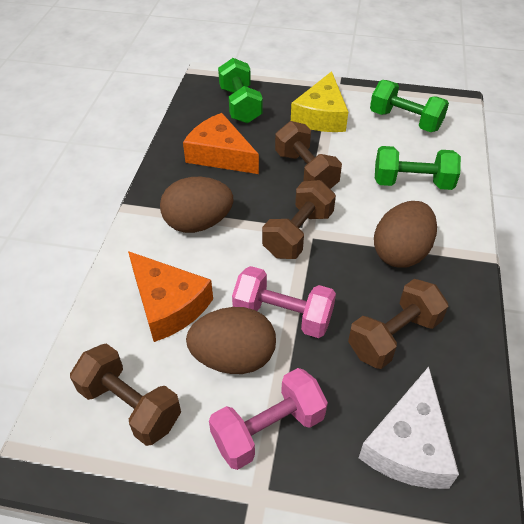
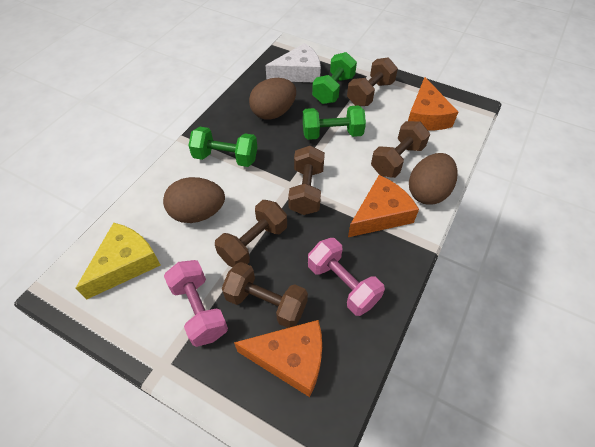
brown dumbbell: [70,343,181,446] [262,180,336,259] [275,121,342,189] [348,279,448,369] = 4 -> [215,200,287,268] [222,262,308,328] [288,145,325,215] [347,57,398,106] [371,121,430,178] = 5
orange cheese: [128,251,213,342] [183,113,259,174] = 2 -> [234,320,322,397] [348,175,419,237] [408,77,458,130] = 3

